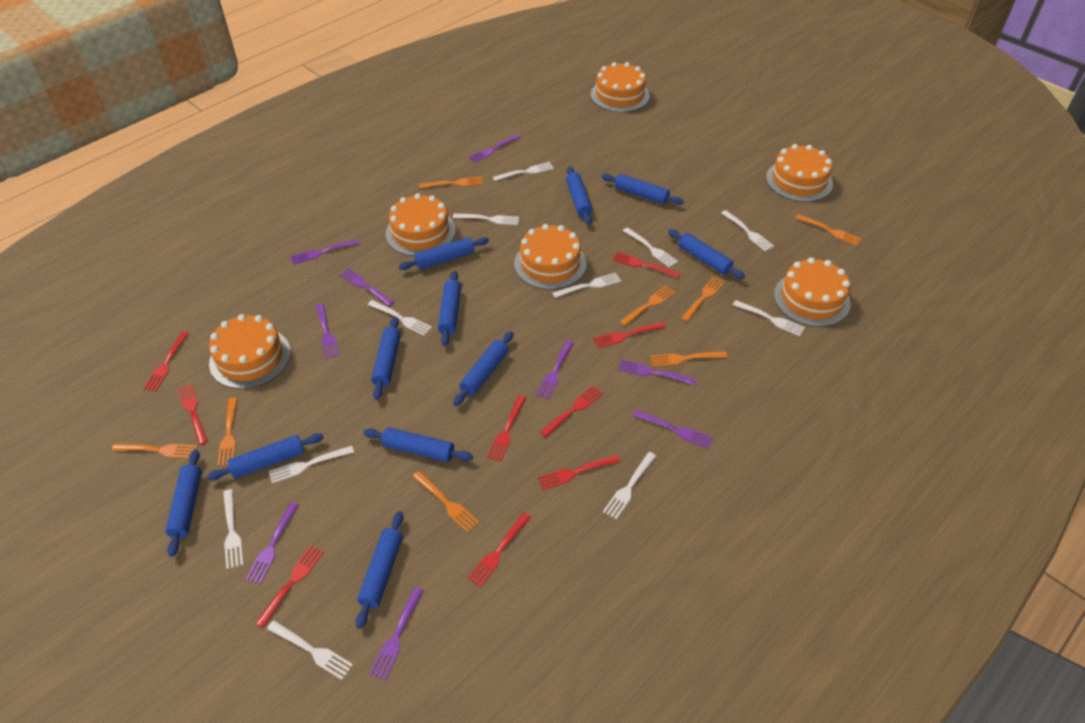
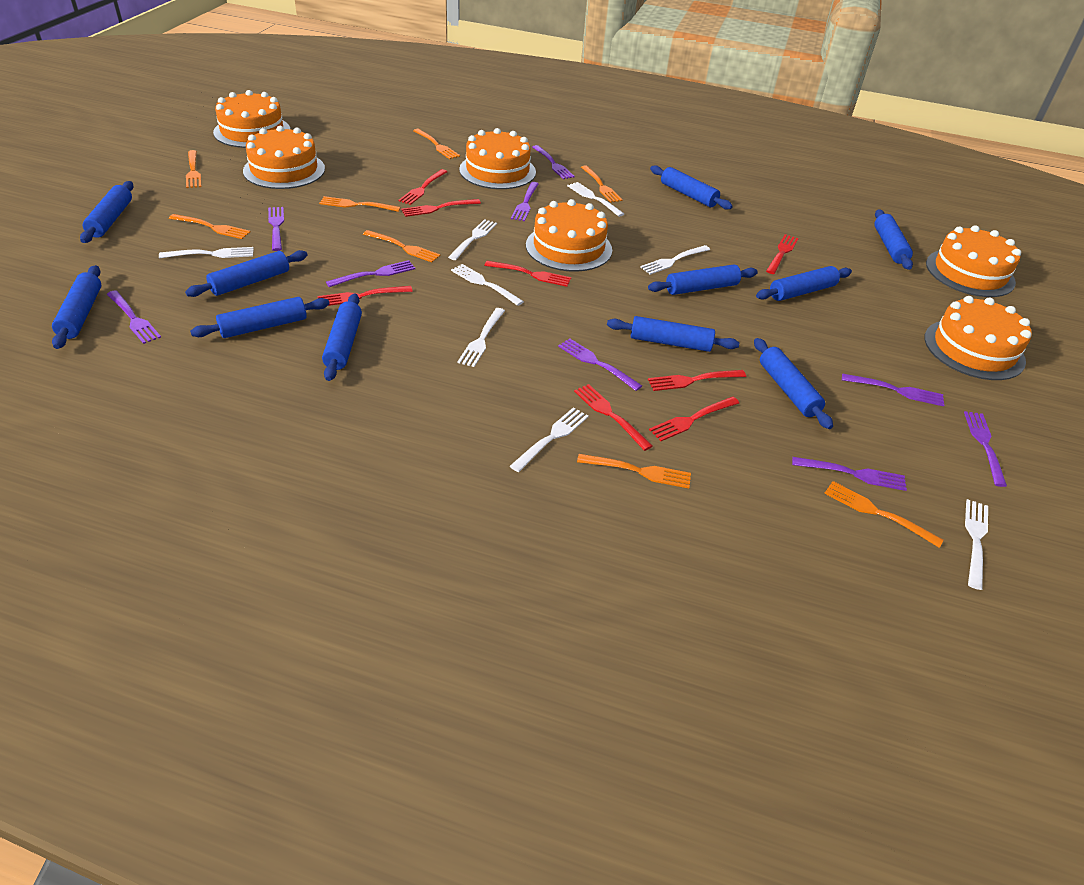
red fork: [143,331,189,391] [178,384,208,445] [255,545,324,628] [467,513,531,588] [487,395,526,462] [537,454,620,490] [540,386,603,437] [593,322,666,348] [613,252,681,278] = 9 -> [318,286,413,306] [398,169,447,205] [401,199,481,217] [484,261,571,287] [574,384,653,451] [648,370,746,391] [649,397,739,441] [766,234,799,274] = 8
white fork: [223,489,244,569] [267,620,353,680] [269,446,354,483] [368,300,432,336] [453,214,519,225] [493,162,554,181] [552,273,621,298] [603,452,656,519] [623,227,678,267] [721,210,774,251] [733,300,805,336] = 11 -> [159,247,254,258] [448,219,497,260] [451,264,524,306] [457,308,505,367] [510,407,589,472] [567,182,624,217] [640,245,710,275] [965,499,988,590] = 8

